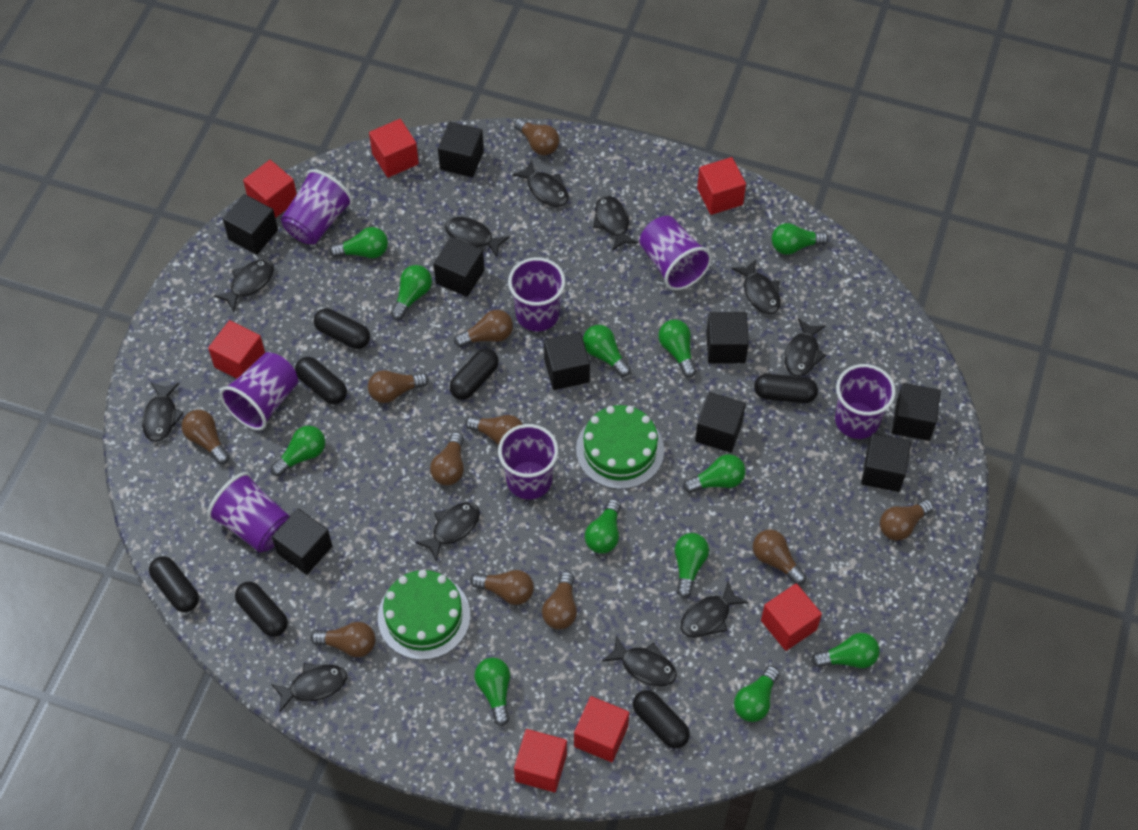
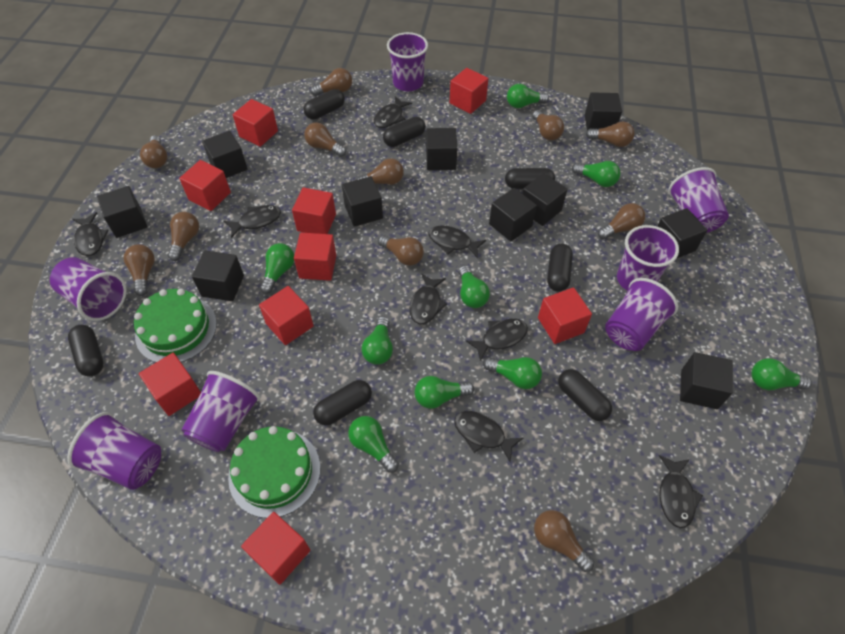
black cube: [223,194,278,255] [272,508,332,575] [433,236,485,297] [438,122,484,177] [544,332,590,390] [695,392,746,453] [706,312,749,364] [861,433,911,492] [892,383,941,441] = 9 -> [97,186,147,238] [192,250,244,301] [202,131,248,178] [342,176,383,227] [426,128,457,170] [489,188,537,241] [522,173,567,226] [585,92,622,130] [657,208,707,259] [680,352,733,409] = 10
black fish: [142,382,184,442] [214,260,274,312] [271,663,347,712] [415,502,480,562] [445,217,510,257] [512,160,569,207] [593,196,638,251] [602,635,677,686] [681,581,748,638] [732,259,781,314] [785,318,826,376] = 11 -> [73,212,109,256] [224,205,281,238] [374,96,412,128] [410,274,447,324] [428,225,486,258] [454,411,523,462] [466,319,528,362] [659,455,703,528] = 8
green light bulb: [271,426,325,476] [329,227,388,258] [391,265,432,320] [474,657,510,726] [583,325,631,377] [585,499,621,554] [658,319,696,377] [675,533,709,598] [683,454,746,493] [734,666,780,722] [772,223,829,255] [812,633,880,668] = 12 -> [260,243,294,294] [348,416,399,473] [361,316,393,365] [414,376,474,409] [458,265,490,308] [483,357,542,389] [507,84,549,108] [572,161,621,187] [751,358,812,390] = 9
red cube: [208,320,265,378] [243,160,297,218] [369,119,419,178] [514,729,567,792] [574,696,629,762] [697,157,746,215] [761,583,822,651] = 7 -> [139,353,201,416] [179,160,231,211] [233,99,278,147] [241,512,310,585] [259,286,314,345] [292,187,336,234] [294,233,336,281] [450,68,488,114] [538,287,592,344] = 9

